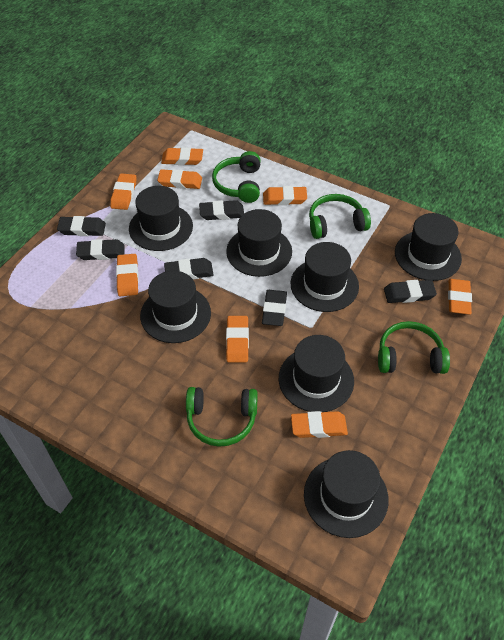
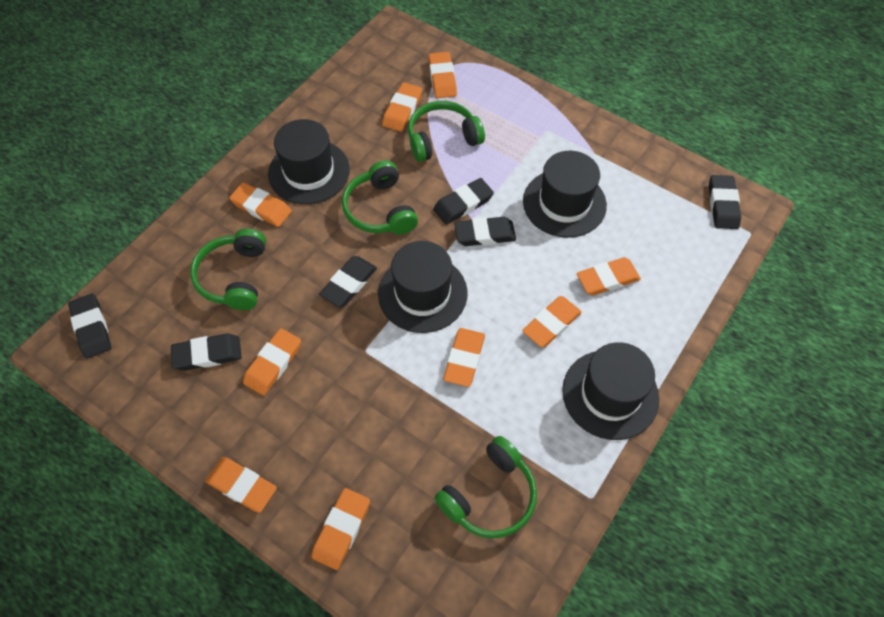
black hat: [129,186,193,251] [140,271,211,343] [226,209,292,277] [279,335,354,412] [290,242,359,312] [304,450,389,538] [395,213,462,281] = 7 -> [268,119,350,204] [378,241,468,333] [523,151,607,238] [562,342,659,440] = 4
orange eraser: [110,173,136,210] [116,254,139,296] [157,169,202,189] [161,147,203,165] [226,316,249,363] [263,186,307,205] [291,411,348,438] [448,279,472,315] = 8 -> [205,457,277,513] [229,182,292,227] [243,328,301,395] [312,488,370,570] [382,82,422,132] [428,52,457,98] [443,328,485,387] [522,296,582,347] [577,257,641,295] = 9

